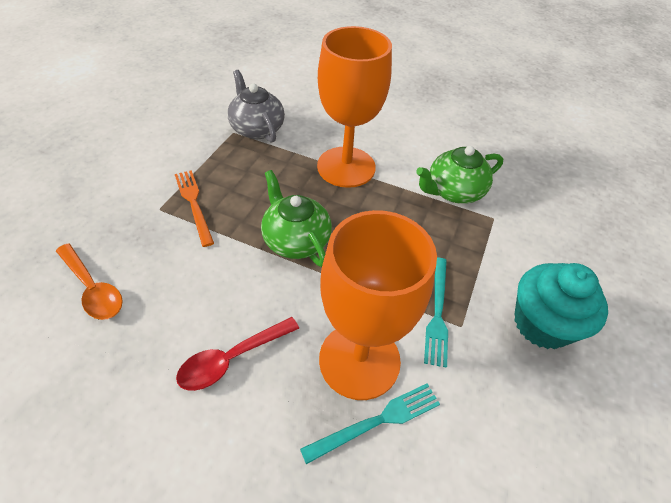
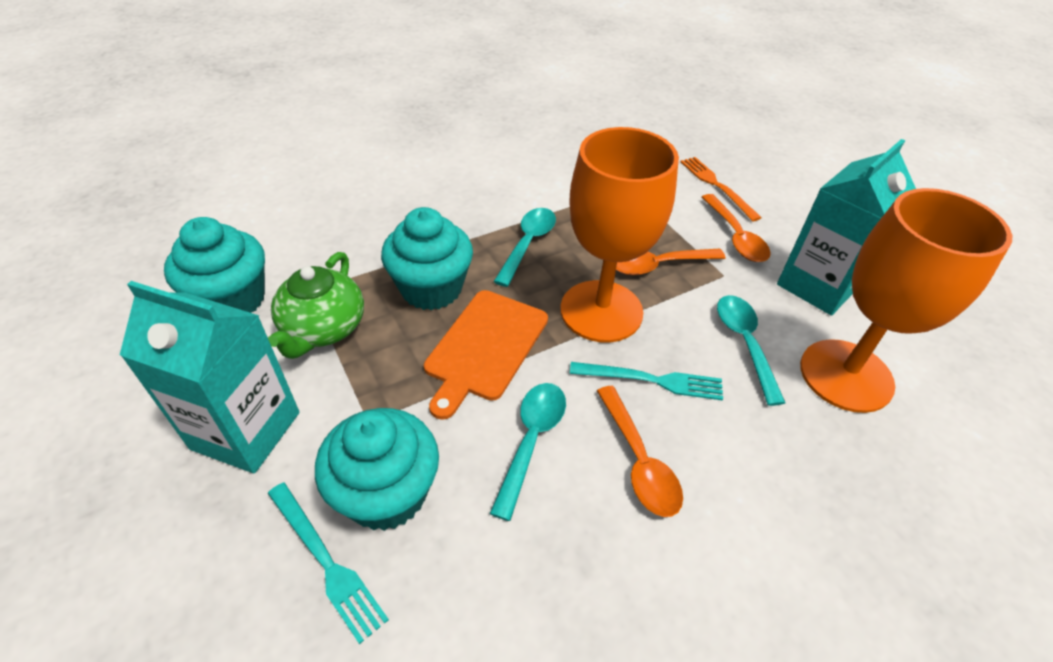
green teapot: [261,170,332,267] [416,146,503,204] = 2 -> [268,252,364,359] = 1
grey teapot: [227,70,285,143] = 1 -> none = 0
orange cutting board: none = 0 -> [424,290,548,420] = 1
orange spoon: [56,243,123,320] = 1 -> [597,386,683,517] [616,248,725,275] [702,194,771,262] = 3
red spoon: [176,317,299,391] = 1 -> none = 0
turquoise carton: none = 0 -> [120,281,300,473] [777,139,916,315] = 2
turquoise cupcake: [514,263,608,349] = 1 -> [164,217,265,313] [315,408,439,531] [381,207,473,310] = 3
turquoise spoon: none = 0 -> [490,383,566,521] [493,208,556,287] [717,295,785,406] = 3

